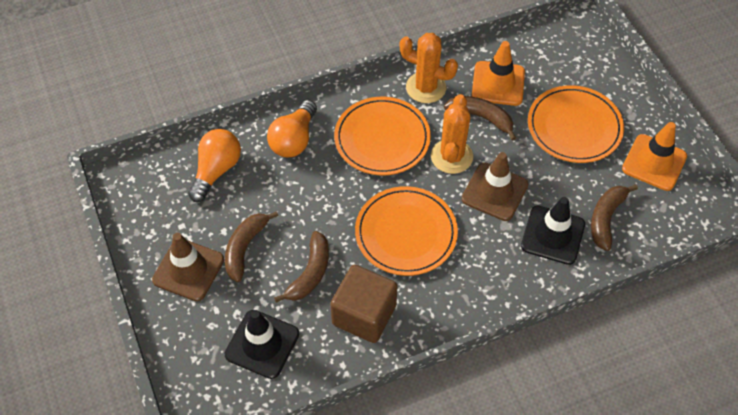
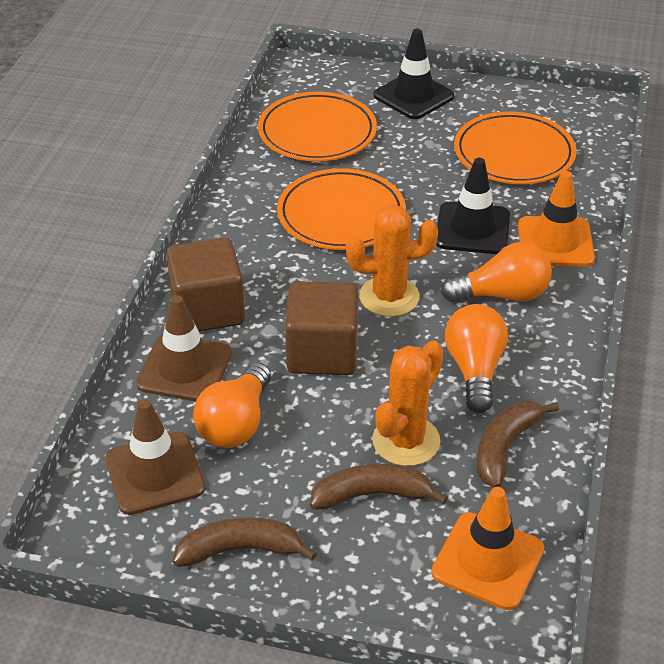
brown banana: [225,211,279,282] [274,231,329,303] [444,96,516,141] [591,184,638,251] = 4 -> [173,517,317,567] [310,464,448,510] [477,401,559,488] = 3
brown cube: [330,265,398,343] = 1 -> [166,238,245,332] [285,281,358,375] = 2
orange light bulb: [188,129,241,202] [267,100,317,157] = 2 -> [193,362,271,448] [441,242,552,302] [445,304,508,413] = 3

